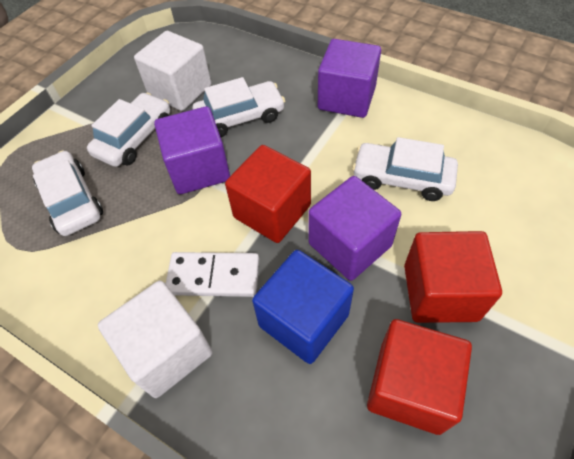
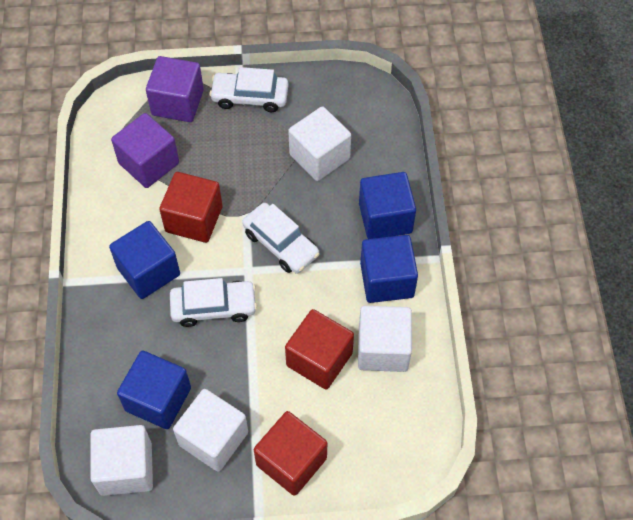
blue cube: [252,250,354,364] = 1 -> [109,221,180,299] [117,351,191,429] [359,172,416,239] [360,235,418,303] = 4
purple cube: [154,106,230,194] [308,176,401,281] [318,39,381,118] = 3 -> [111,113,179,188] [146,56,204,122] = 2
white car: [32,150,103,236] [87,92,170,167] [192,77,285,137] [352,137,458,201] = 4 -> [170,278,257,327] [209,67,289,112] [242,203,320,273] = 3
white cube: [98,281,212,398] [134,31,211,111] = 2 -> [90,425,153,496] [173,389,248,472] [288,106,351,181] [358,306,412,372] = 4
white domino: [166,252,259,297] = 1 -> none = 0

